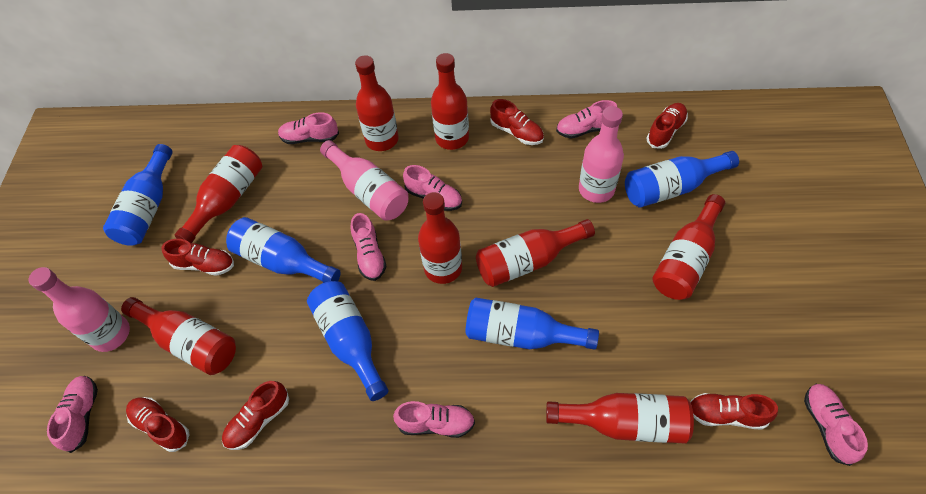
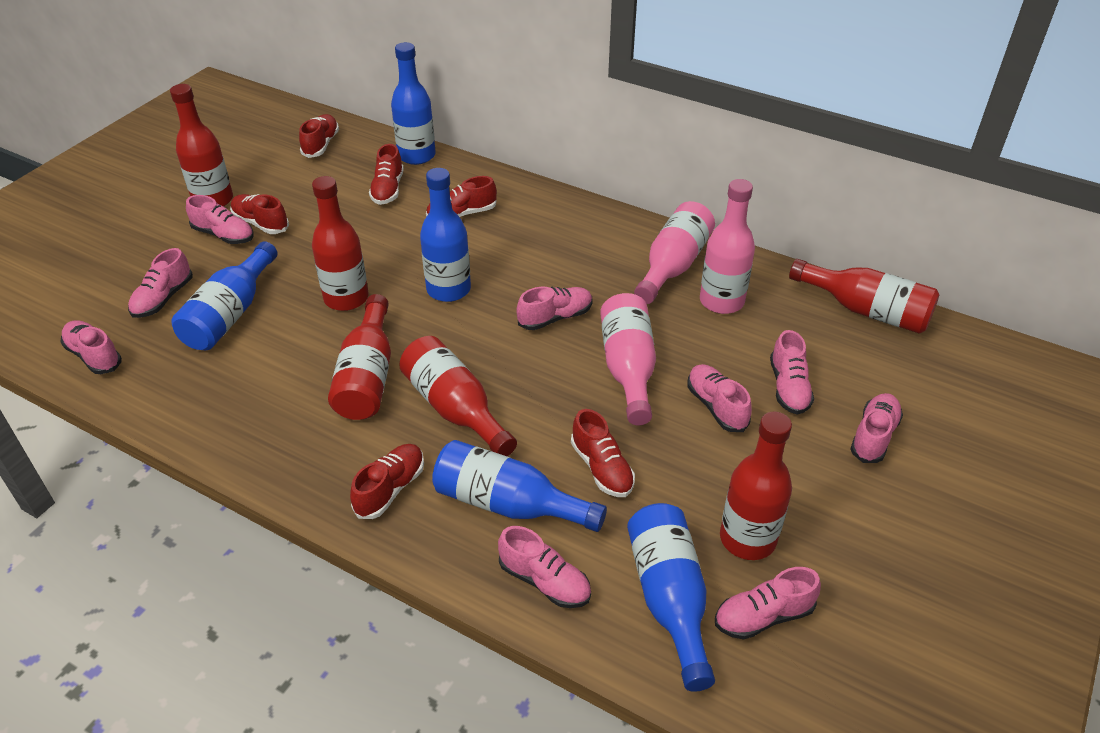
pink shoe: [47,376,98,453] [278,112,339,144] [350,213,387,281] [393,401,475,438] [403,165,462,211] [556,100,617,138] [804,384,868,466] = 7 -> [60,320,122,374] [128,248,193,318] [186,195,254,244] [498,526,591,608] [516,287,593,330] [687,364,752,432] [715,567,821,640] [770,330,814,414] [850,393,903,463] = 9
red bottle: [121,297,236,375] [174,145,262,243] [355,55,399,151] [418,192,462,284] [431,53,469,150] [476,219,595,287] [546,393,694,443] [653,194,725,300] = 8 -> [170,84,233,207] [312,176,369,311] [328,294,391,420] [399,336,517,456] [720,411,792,560] [789,259,939,334] = 6

